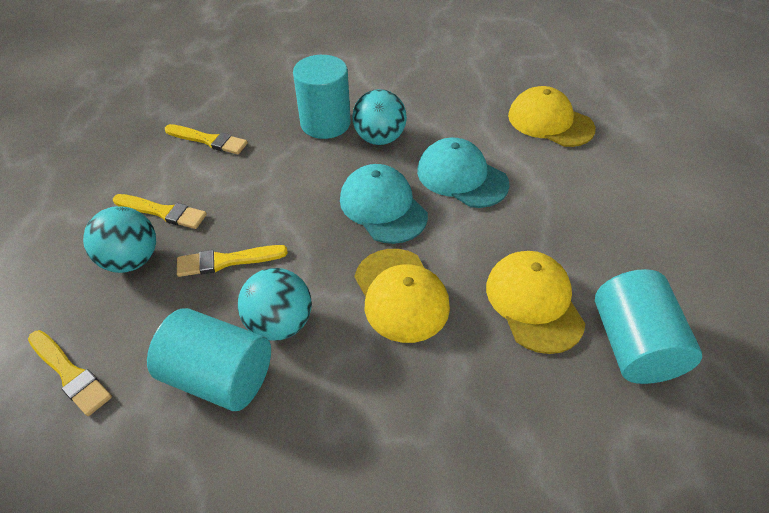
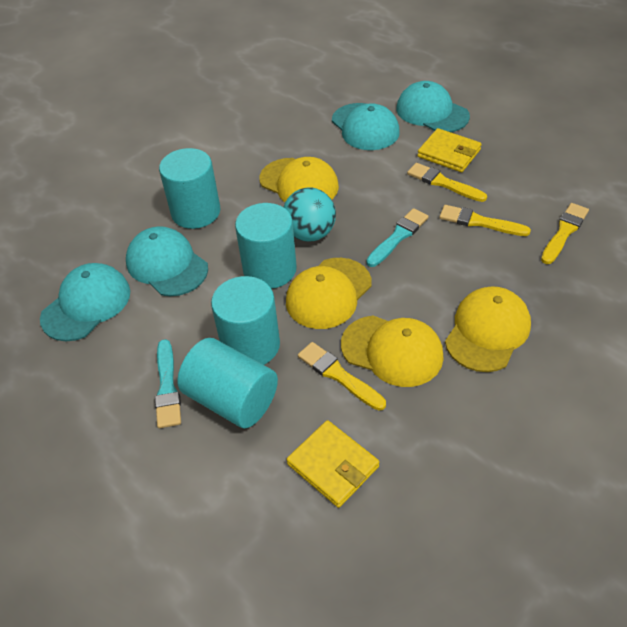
turquoise ball: [83,206,156,273] [238,268,312,341] [352,89,407,145] = 3 -> [284,187,336,241] = 1
turquoise brush: none = 0 -> [155,339,181,428] [366,208,429,267] = 2
turquoise cap: [340,164,428,244] [417,137,510,208] = 2 -> [40,263,130,341] [126,226,208,296] [332,103,400,150] [396,81,470,132] = 4
turquoise cylinder: [147,308,271,411] [293,55,351,139] [595,269,702,384] = 3 -> [159,148,220,229] [177,338,278,428] [211,276,280,365] [235,203,297,289] = 4
yellow cap: [355,249,450,343] [486,251,585,354] [508,86,596,147] = 3 -> [260,157,339,202] [286,258,372,329] [341,316,444,387] [445,286,531,372] = 4
yellow wallet: none = 0 -> [287,420,379,508] [417,128,482,172] = 2

